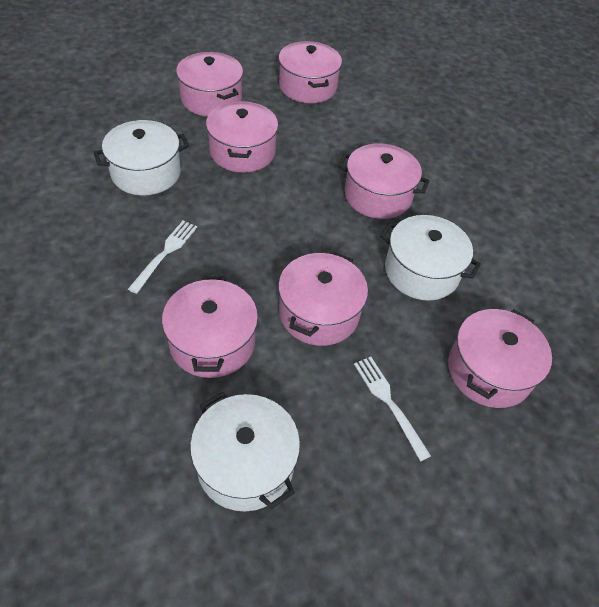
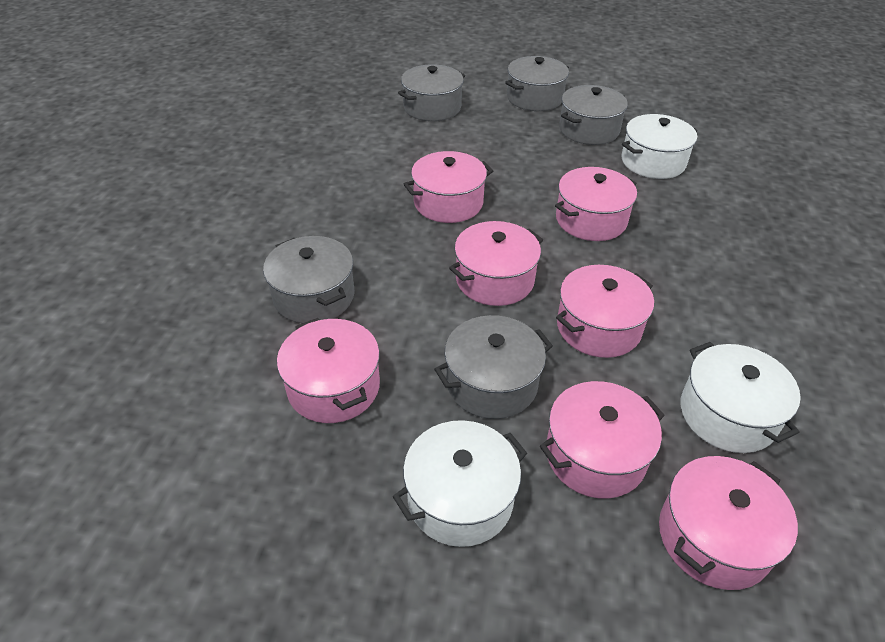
grey pot: none = 0 -> [263,236,355,323] [398,64,465,121] [434,315,553,419] [505,56,569,111] [559,85,628,145] = 5
white fork: [128,221,198,294] [354,357,431,462] = 2 -> none = 0

